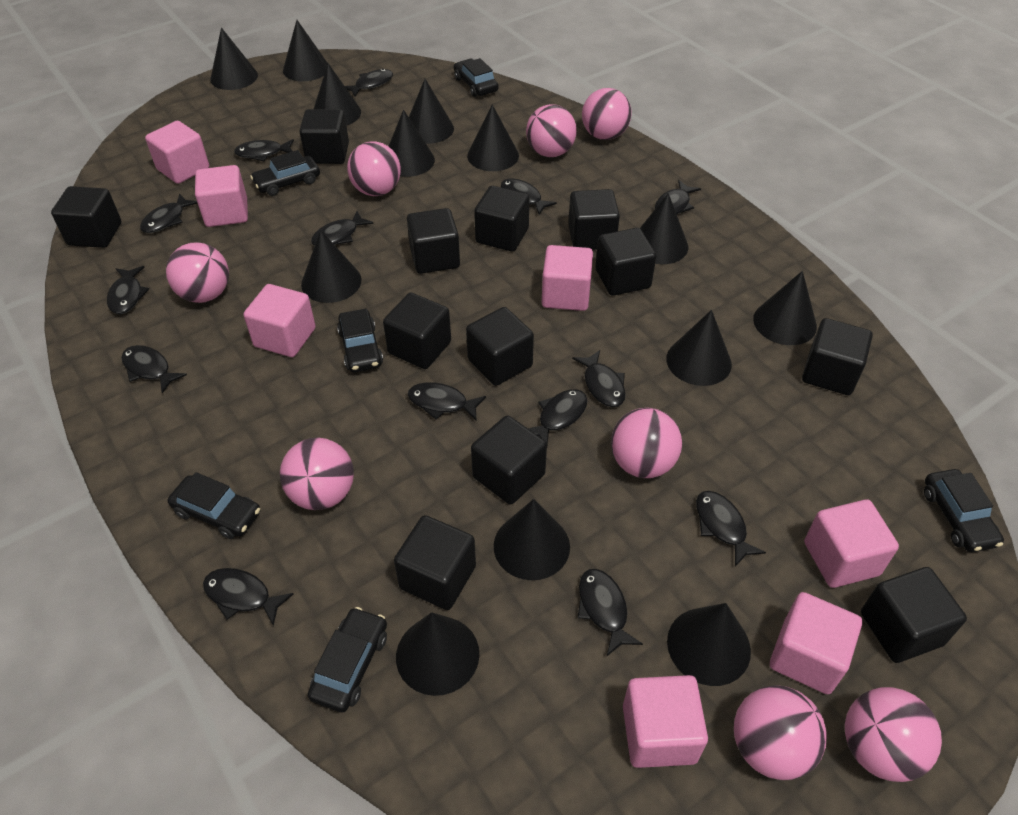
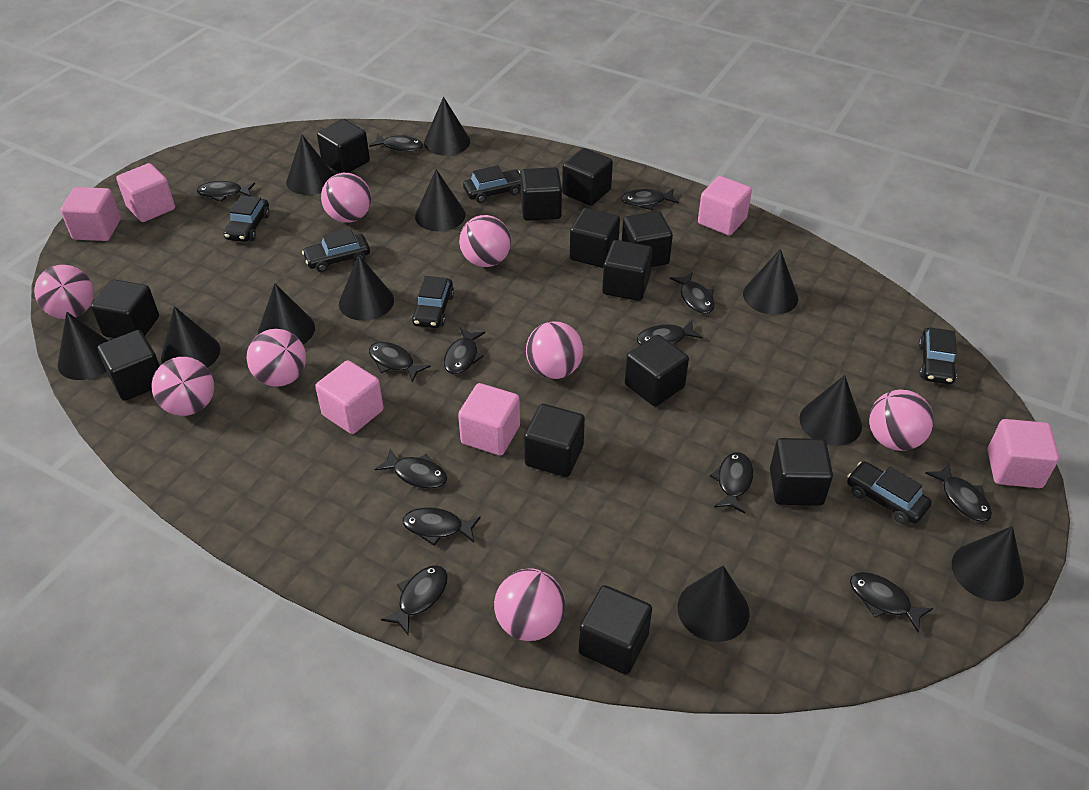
black cone: [210,28,258,90] [283,20,328,81] [301,230,361,303] [314,63,361,126] [389,110,435,177] [396,612,479,696] [409,79,454,144] [467,105,519,171] [494,499,570,580] [640,193,688,264] [666,310,732,386] [667,603,751,686] [753,271,817,345] = 13 -> [58,312,108,380] [161,306,220,368] [258,283,315,344] [286,135,334,195] [339,255,394,321] [415,169,465,231] [424,97,470,156] [678,565,750,642] [743,249,798,315] [799,375,862,446] [952,526,1024,602] = 11
black fish: [107,266,149,314] [121,345,187,393] [140,193,197,233] [203,568,293,626] [234,139,294,161] [311,211,374,246] [345,69,393,97] [408,382,486,421] [501,178,557,215] [528,389,587,445] [572,350,626,407] [578,569,643,656] [655,180,701,214] [696,491,766,566] = 14 -> [197,181,255,202] [369,134,423,152] [369,342,430,382] [374,449,447,489] [381,565,448,636] [402,507,481,546] [444,327,485,375] [621,189,679,210] [636,320,703,346] [670,272,715,314] [710,452,753,513] [850,572,933,633] [925,463,992,522] = 13
pink cube: [145,121,209,184] [195,165,248,227] [243,284,316,357] [542,245,593,311] [623,675,708,768] [770,592,862,694] [804,499,899,588] = 7 -> [60,187,121,241] [116,163,175,222] [315,360,384,434] [458,383,520,456] [698,176,752,235] [988,419,1059,488] = 6

